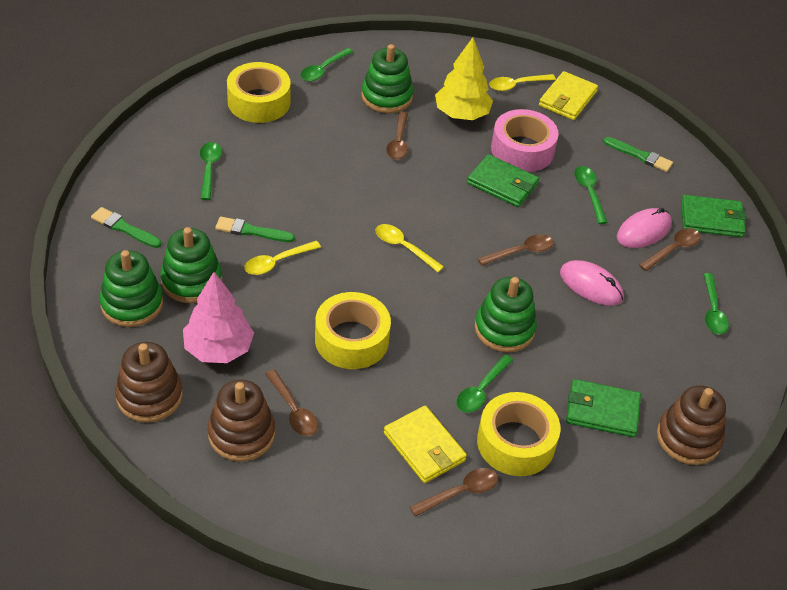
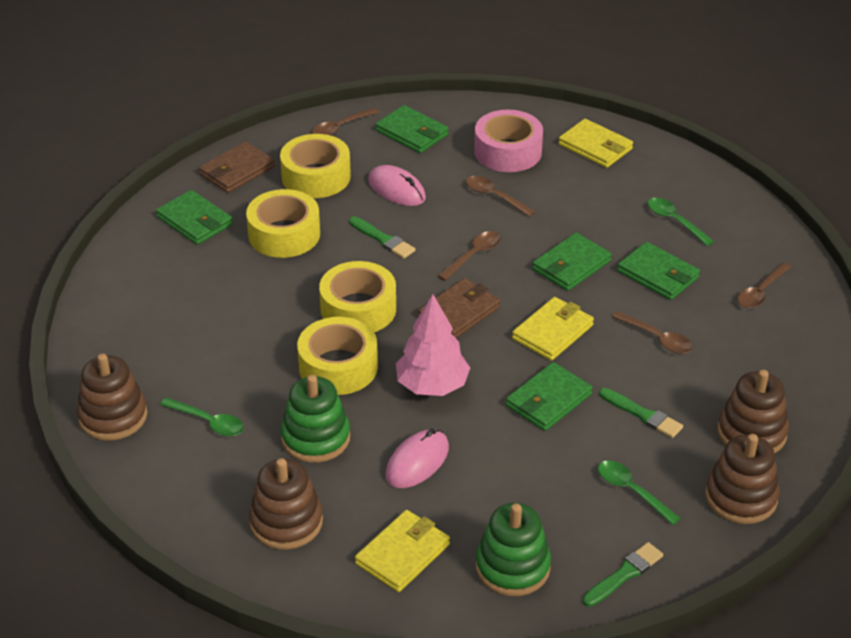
brown stacking toy: [115,342,183,423] [208,380,275,462] [657,385,726,465] = 3 -> [77,353,147,441] [249,458,323,550] [705,434,780,524] [718,370,789,453] = 4
brown wallet: none = 0 -> [199,141,275,193] [418,278,500,338] = 2
green spoon: [200,142,222,200] [300,48,353,81] [456,355,513,413] [574,166,608,224] [703,273,729,334] = 5 -> [160,397,244,436] [598,460,681,525] [648,198,714,246] = 3
green stacking toy: [99,250,163,327] [160,227,222,303] [361,44,414,113] [475,277,537,352] = 4 -> [280,375,350,463] [476,503,551,596] = 2
green wallet: [467,154,539,207] [566,379,641,437] [681,195,747,237] = 3 -> [156,190,233,245] [375,105,449,153] [506,362,593,431] [532,233,612,291] [617,242,700,300] = 5
yellow spoon: [244,241,321,275] [376,224,444,272] [489,74,556,91] = 3 -> none = 0
yellow tape: [227,62,291,123] [315,292,391,369] [477,392,560,476] = 3 -> [246,189,320,258] [280,134,351,198] [297,317,378,395] [319,261,396,332] = 4
yellow tree: [435,37,493,120] = 1 -> none = 0
yellow wallet: [384,406,467,483] [539,71,598,120] = 2 -> [355,510,450,592] [512,297,594,361] [558,119,633,168] = 3

